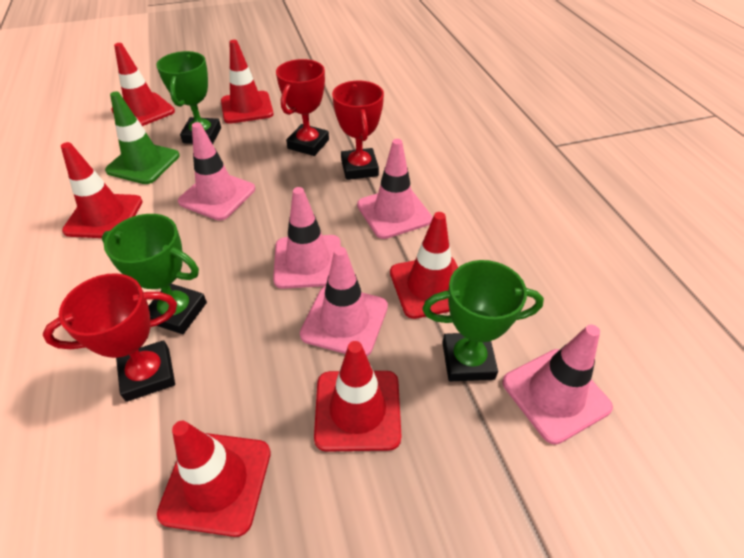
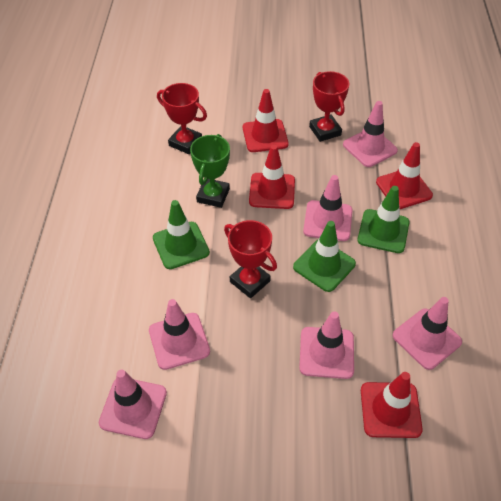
green traffic cone: [105,91,180,184] = 1 -> [153,200,210,269] [293,221,356,292] [357,186,410,253] = 3
green trophy: [102,214,207,334] [156,51,221,144] [422,260,544,381] = 3 -> [190,134,230,208] = 1
pink traffic cone: [178,122,255,221] [273,187,341,289] [300,247,388,356] [357,139,433,239] [502,325,613,445] = 5 -> [99,370,167,439] [149,299,210,370] [299,311,354,379] [303,175,352,241] [343,101,398,167] [392,297,462,370] = 6
red traffic cone: [61,142,143,238] [111,43,175,126] [157,421,271,537] [221,40,274,124] [314,341,401,452] [390,212,458,319] = 6 -> [243,89,289,152] [249,145,295,209] [361,372,423,438] [376,142,433,209] = 4

